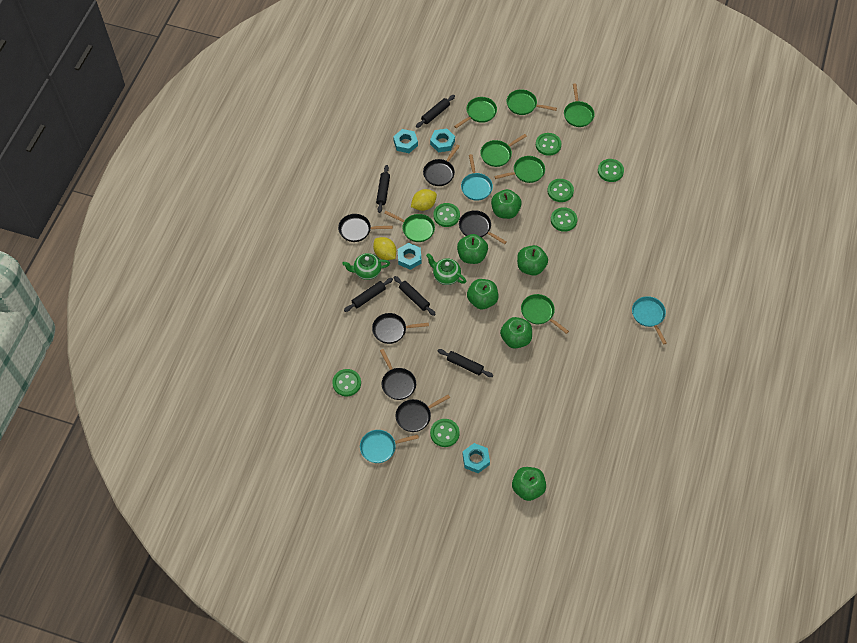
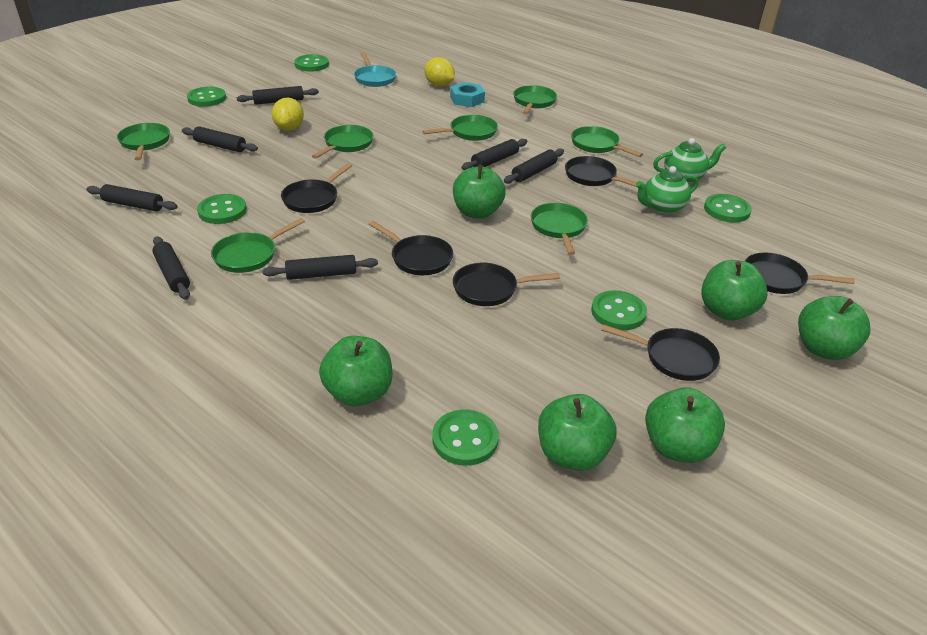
black rolling pin: [344,278,393,312] [376,165,390,213] [393,276,436,316] [416,95,455,128] [438,349,493,377] = 5 -> [86,184,178,212] [152,236,190,300] [182,126,258,152] [237,86,319,105] [262,255,378,280] [461,139,527,170] [504,148,564,184] = 7
green button: [332,369,361,396] [430,419,460,447] [433,203,460,227] [536,133,561,156] [547,179,574,202] [551,207,577,232] [598,159,624,182] = 7 -> [187,87,226,107] [197,194,247,224] [294,54,329,71] [432,410,499,466] [591,290,647,330] [704,194,752,223] = 6
turquoise nut: [393,129,418,153] [398,243,422,270] [430,129,455,152] [462,443,490,473] = 4 -> [450,82,485,107] = 1
turquoise pan: [360,430,419,463] [461,154,493,201] [632,296,667,345] = 3 -> [354,52,396,87] = 1

